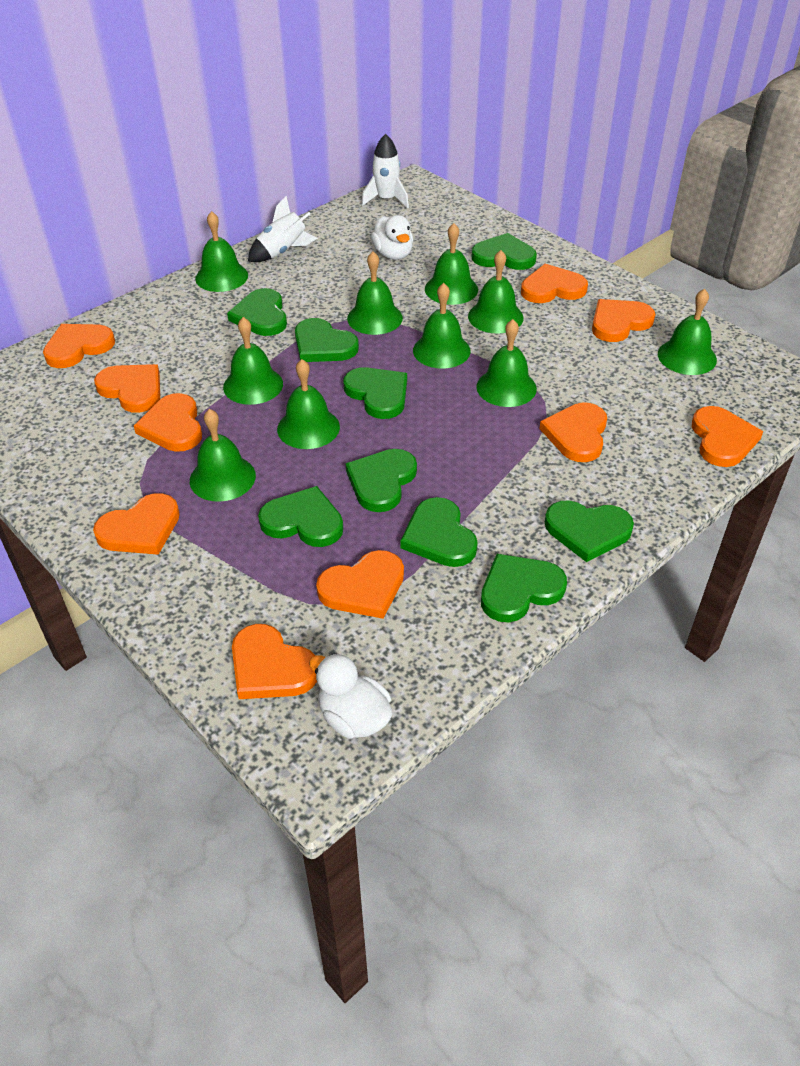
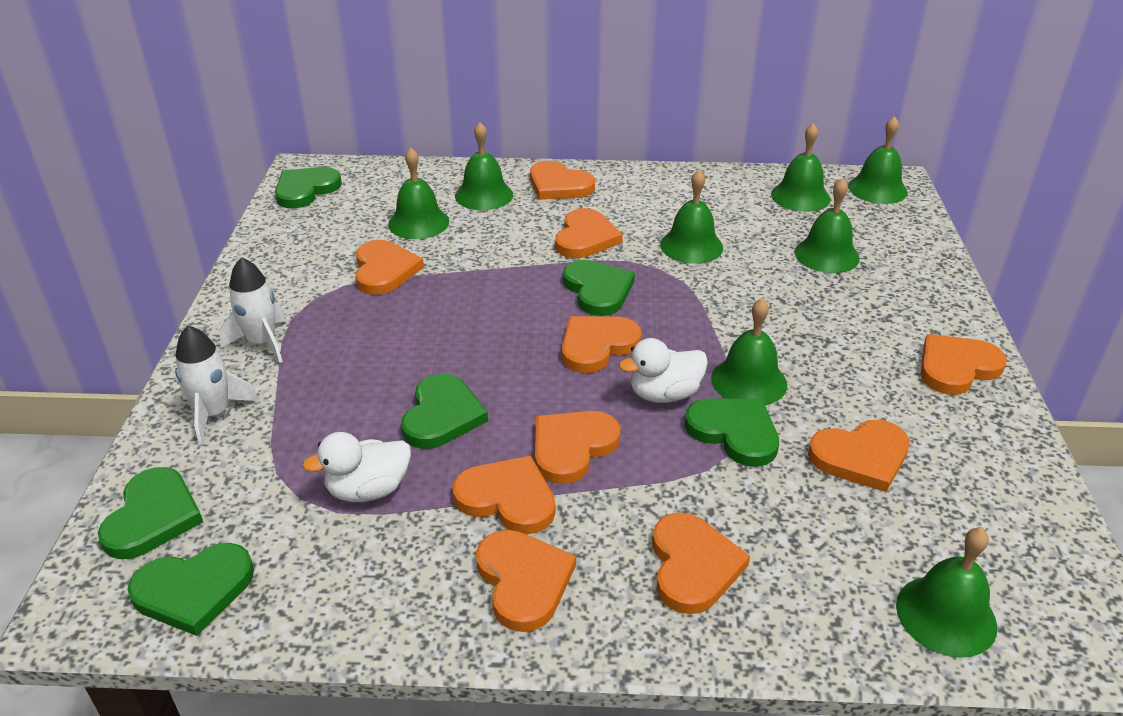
green bell: [190,409,256,502] [195,211,248,292] [223,317,283,405] [277,359,340,449] [347,251,403,335] [413,283,470,369] [425,223,478,305] [468,250,523,334] [476,319,537,407] [658,289,717,375] = 10 -> [388,148,449,239] [455,122,513,210] [660,169,723,264] [711,298,787,406] [771,123,830,212] [795,178,860,273] [848,116,908,204] [896,528,997,658] = 8
green heart: [227,288,287,336] [258,486,343,547] [295,318,359,362] [344,367,407,419] [346,449,417,512] [400,497,478,567] [472,233,537,270] [481,554,567,622] [545,500,634,562] = 9 -> [98,467,203,559] [127,543,254,636] [275,167,342,208] [401,374,488,449] [563,260,635,316] [685,399,779,467] = 6

